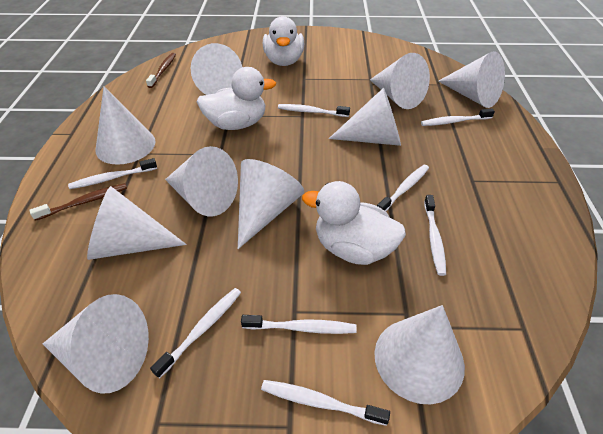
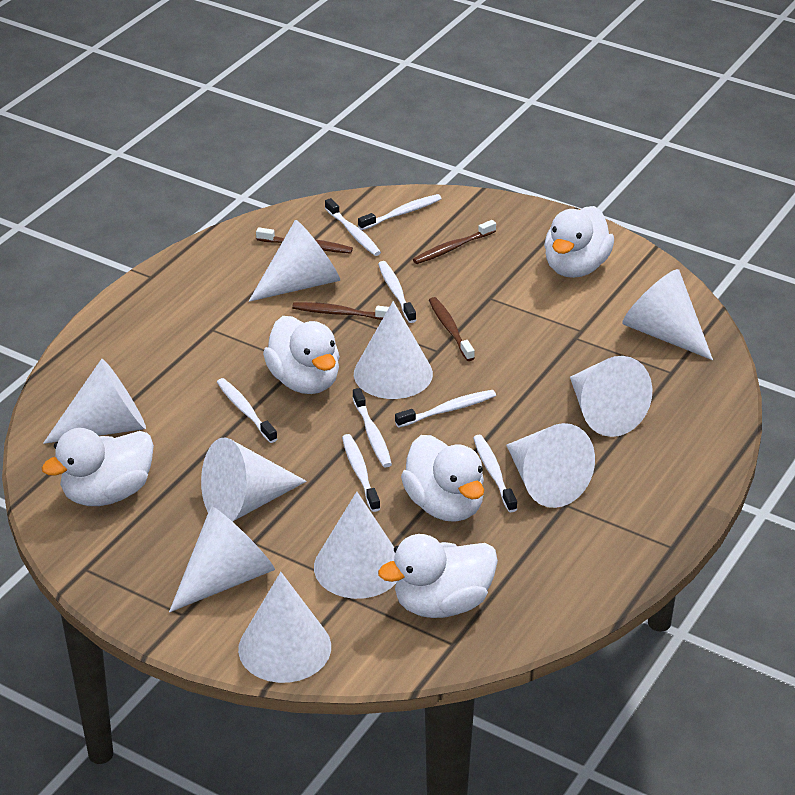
brown toothbrush: [29,183,127,221] [146,53,176,88] = 2 -> [256,227,353,254] [292,302,389,320] [413,220,496,264] [429,297,475,361] = 4
white duck: [197,67,276,130] [263,16,304,66] [302,181,406,265] = 3 -> [42,428,154,506] [263,316,340,394] [378,534,498,618] [401,435,484,522] [544,206,614,278] = 5

